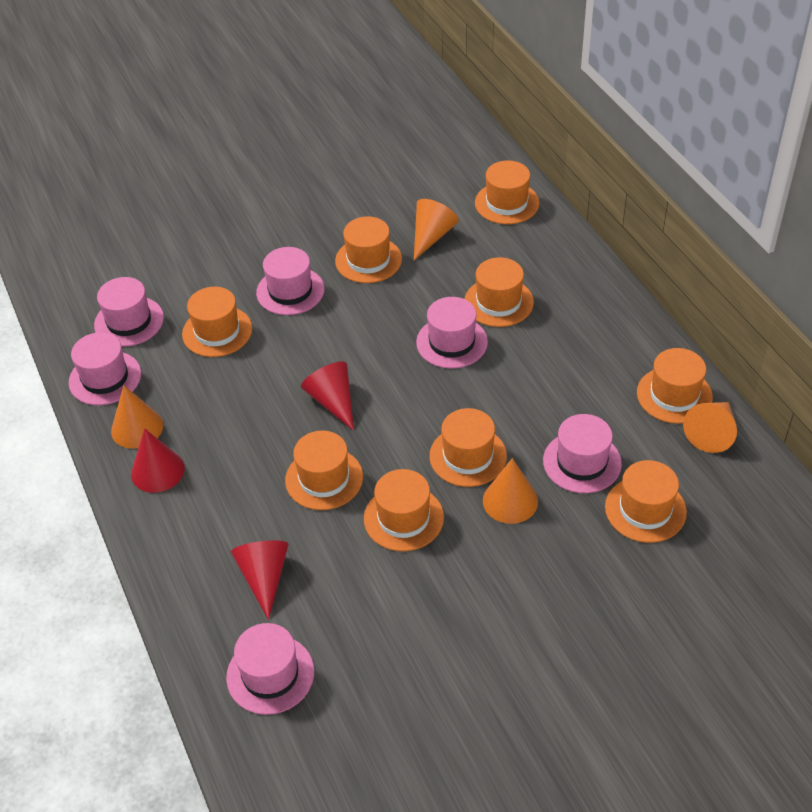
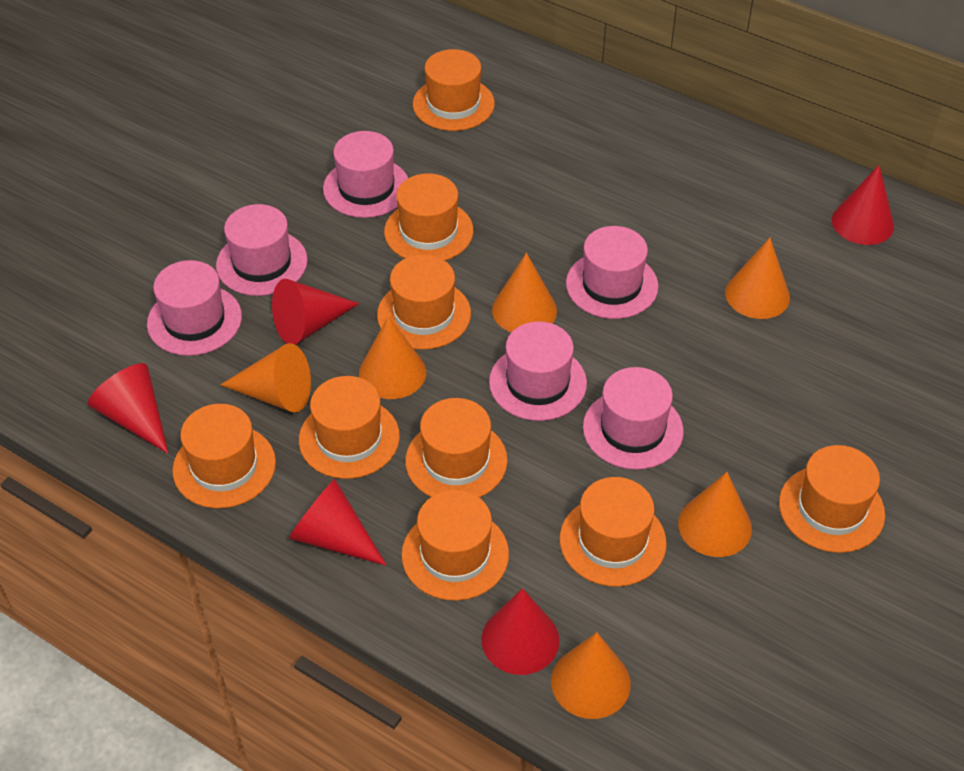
orange cone: [111,385,163,449] [414,199,459,260] [483,458,538,524] [683,402,737,453] = 4 -> [220,343,311,413] [359,316,426,399] [492,253,557,332] [551,632,631,719] [678,472,752,557] [725,238,790,319] = 6
red cone: [131,428,185,493] [231,540,289,620] [301,361,354,431] = 3 -> [88,363,168,454] [272,279,359,344] [289,479,386,566] [482,588,559,675] [832,165,894,245] = 5

